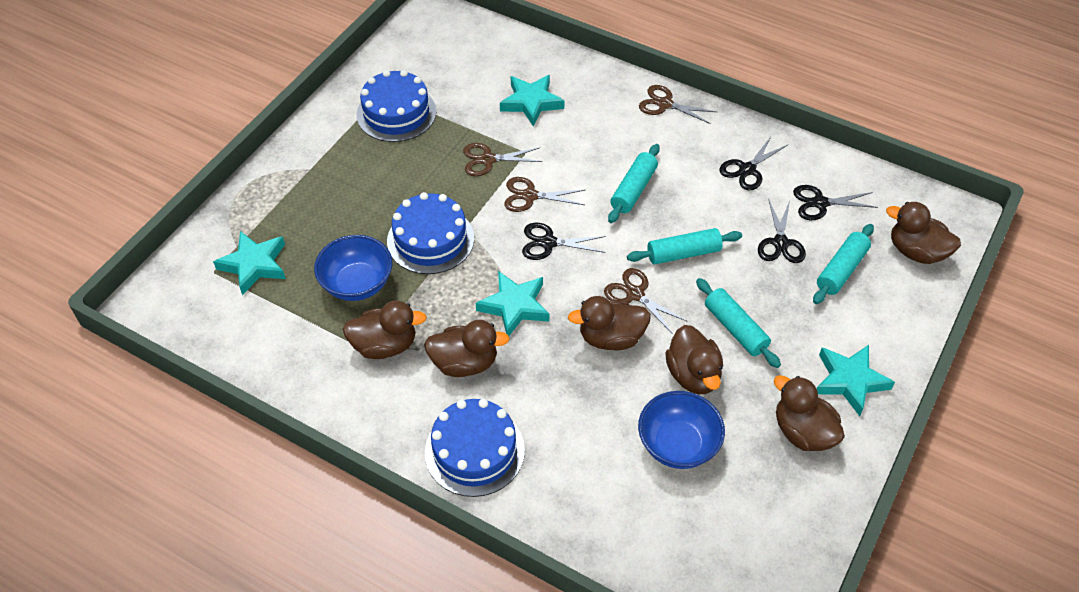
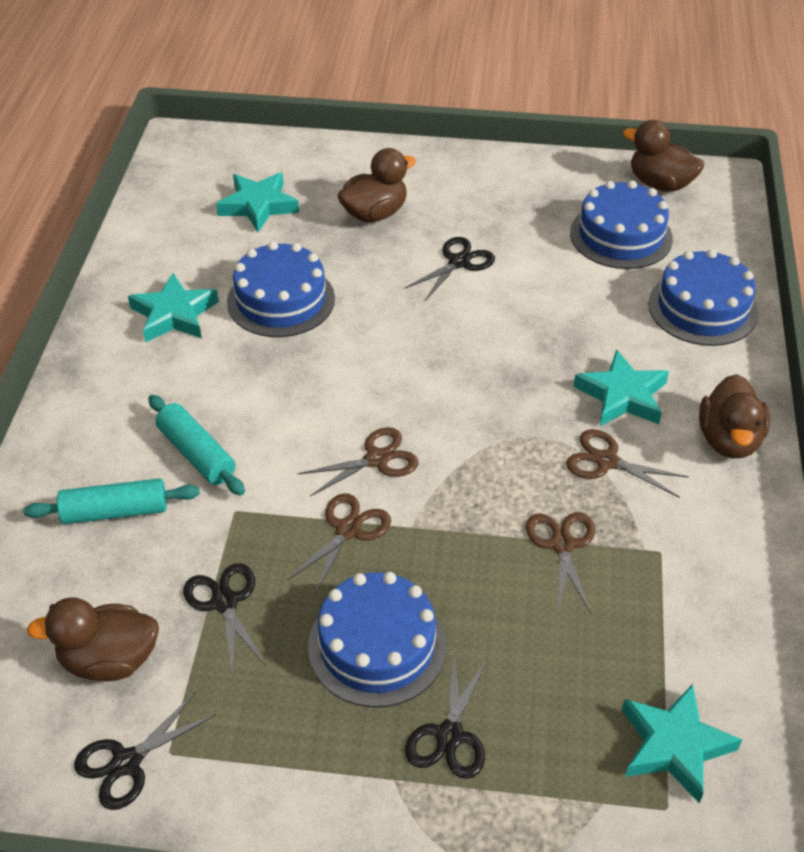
blue bowl: [314,235,392,301] [638,391,725,469] = 2 -> none = 0
blue cake: [357,70,436,142] [387,192,474,274] [425,399,525,497] = 3 -> [227,241,335,337] [308,572,447,707] [570,180,673,269] [648,249,758,346] = 4
brown duck: [342,300,427,359] [424,320,510,377] [568,296,651,350] [665,325,723,394] [774,375,845,451] [886,202,961,264] = 6 -> [27,597,159,681] [337,148,416,222] [623,120,704,192] [699,374,770,458] = 4
turquoise rolling pin: [608,144,660,223] [627,228,742,265] [696,278,781,368] [813,224,874,304] = 4 -> [23,478,200,524] [148,395,245,495] = 2

